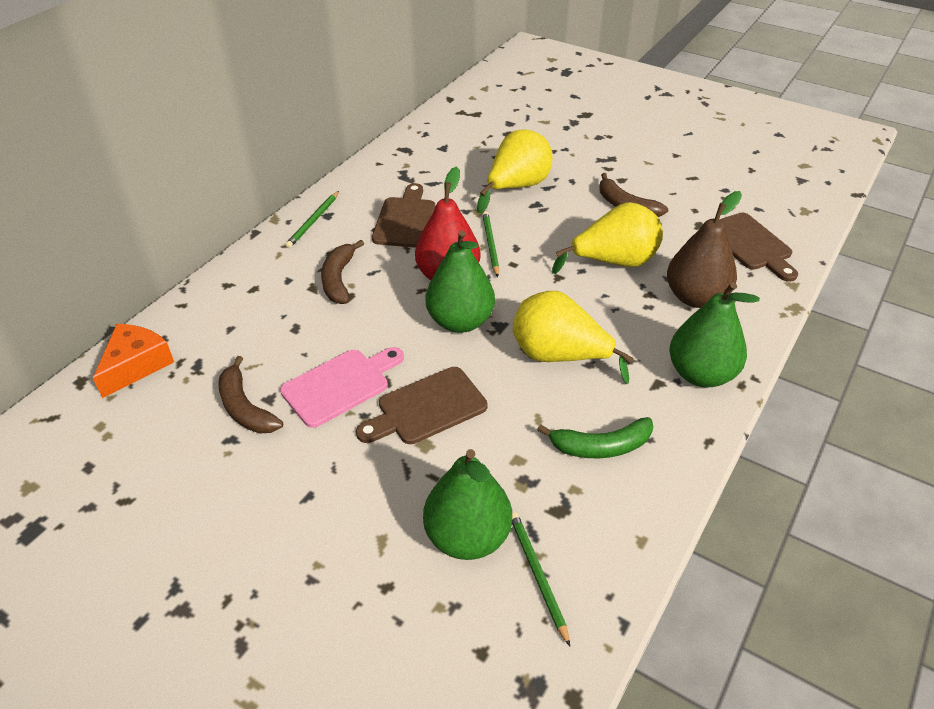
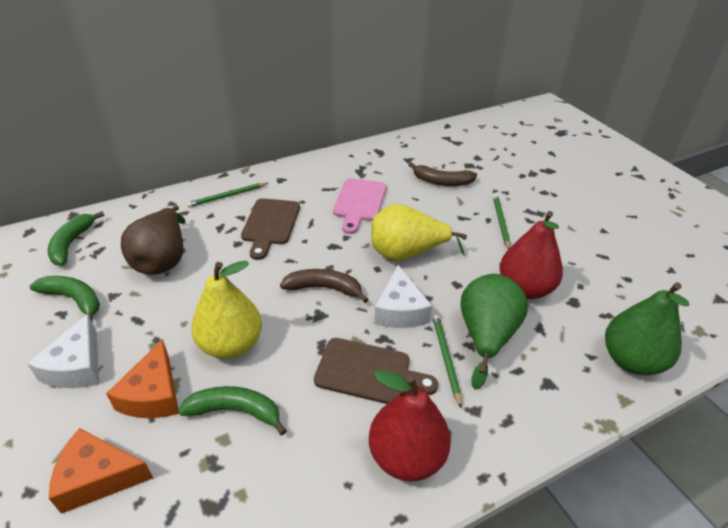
brown banana: [218,356,283,434] [321,240,364,304] [599,173,668,217] = 3 -> [280,269,368,303] [408,162,477,186] = 2
brown cutting board: [356,367,488,444] [372,183,435,248] [719,213,798,282] = 3 -> [241,198,300,260] [314,338,438,404] = 2
green banana: [537,417,653,458] = 1 -> [30,276,100,322] [48,211,104,266] [178,386,287,435] = 3
green pear: [423,449,512,560] [426,230,495,333] [669,282,760,388] = 3 -> [461,274,528,390] [605,282,689,375] = 2
orange cheese: [93,324,174,398] = 1 -> [49,428,153,514] [106,339,179,418] = 2
red pear: [415,166,481,280] = 1 -> [369,370,451,481] [500,211,563,299] = 2
white cheese: none = 0 -> [27,314,99,388] [374,265,432,328] = 2
yellow pear: [477,129,552,213] [513,291,634,384] [552,202,663,274] = 3 -> [191,261,262,359] [371,204,467,261] = 2

